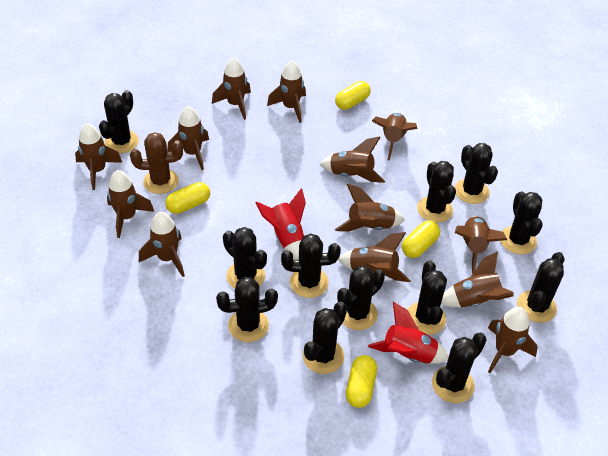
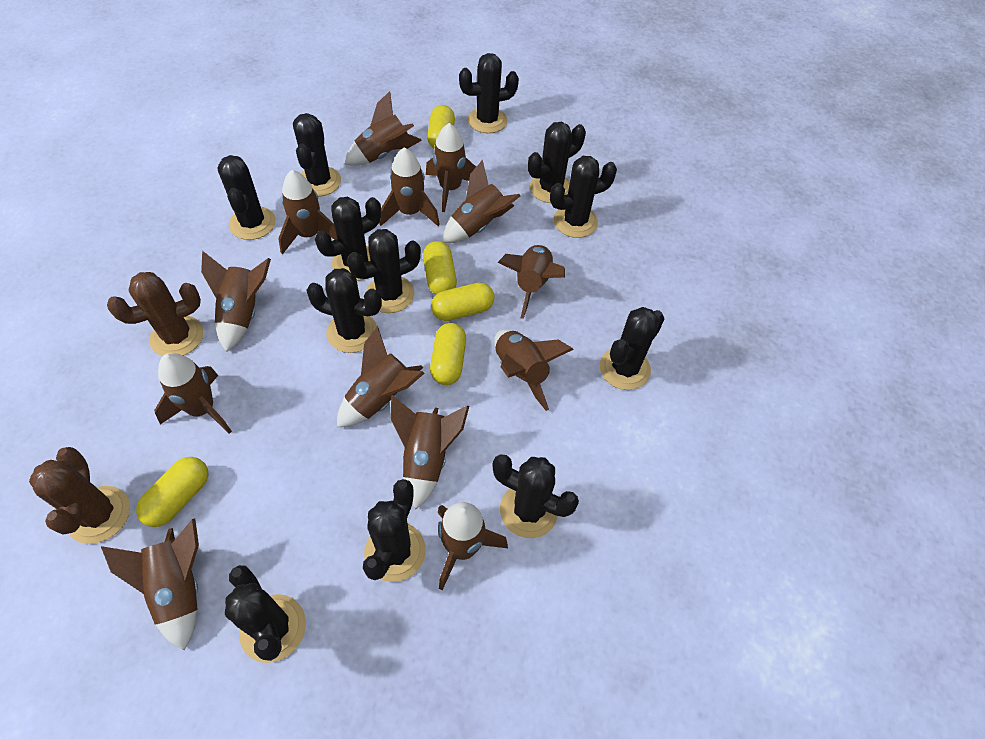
brown cactus: [130,132,183,194] = 1 -> [29,447,130,544] [107,272,203,356] = 2
red rocket: [255,188,306,260] [368,302,449,364] = 2 -> none = 0
yellow capsule: [165,182,210,214] [335,81,371,110] [346,355,377,408] [402,220,440,258] = 4 -> [136,457,208,527] [423,241,457,295] [427,105,455,149] [430,323,466,385] [431,282,495,321] = 5

